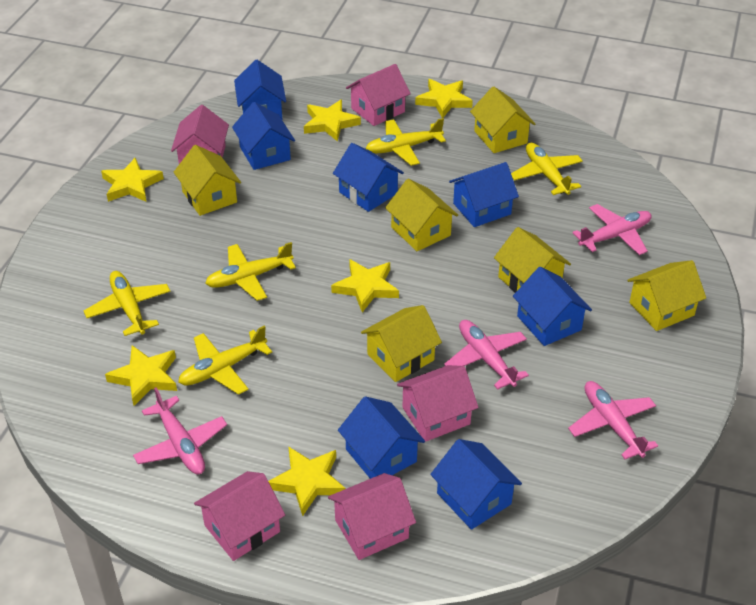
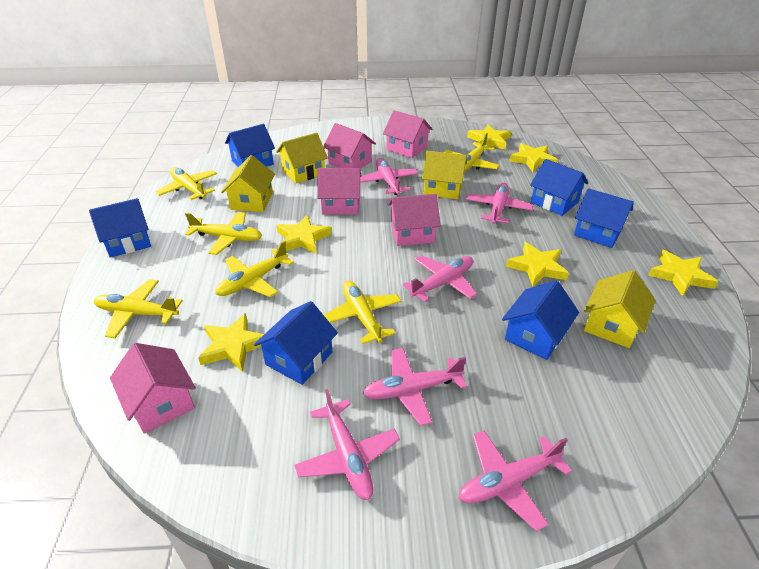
blue house: [232,102,295,170] [234,60,286,119] [333,143,404,212] [338,396,425,479] [430,439,522,530] [449,162,519,227] [513,267,592,346] = 7 -> [89,198,151,258] [225,124,275,167] [254,301,338,385] [502,281,579,360] [530,159,588,216] [574,188,634,248] = 6
pink plane: [133,387,227,474] [444,320,529,390] [568,381,658,459] [572,204,652,255] = 4 -> [294,389,400,500] [360,158,418,195] [363,348,467,426] [403,255,477,302] [458,430,572,531] [466,183,534,224] = 6
yellow house: [174,145,241,216] [361,305,442,382] [385,179,458,251] [470,86,535,153] [494,227,571,293] [627,260,706,331] = 6 -> [221,155,275,212] [276,133,328,183] [422,151,467,199] [584,270,655,348] = 4
yellow plane: [84,271,171,336] [178,326,272,395] [205,242,296,301] [366,118,446,166] [511,143,583,195] = 5 -> [94,279,183,338] [156,167,217,200] [185,212,262,255] [215,241,294,297] [324,281,401,344] [444,133,500,172] = 6

